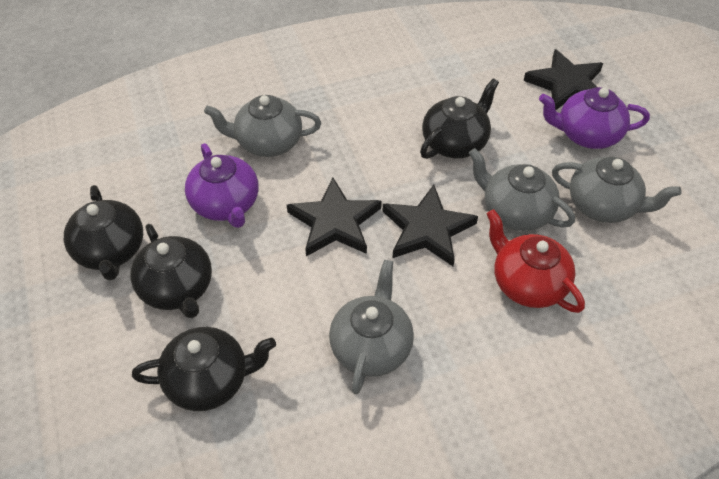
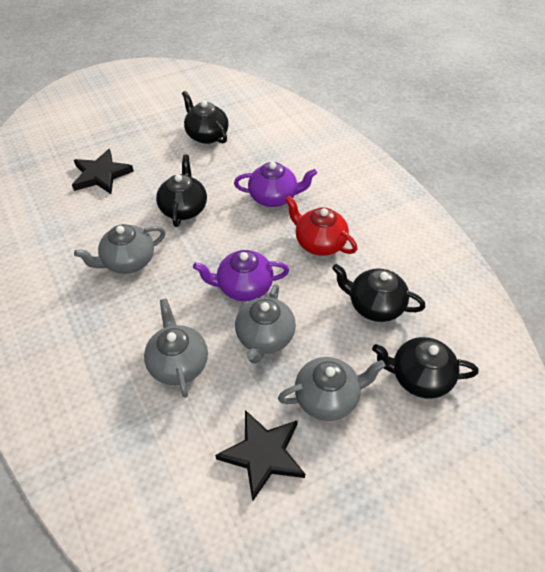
black star: [287,178,382,256] [383,185,478,266] [524,49,603,110] = 3 -> [72,149,134,194] [215,410,305,502] = 2

